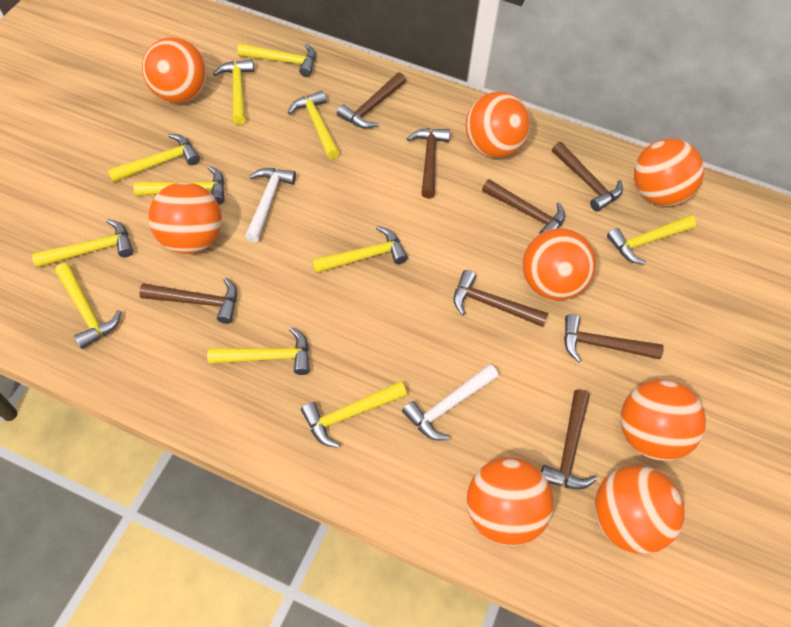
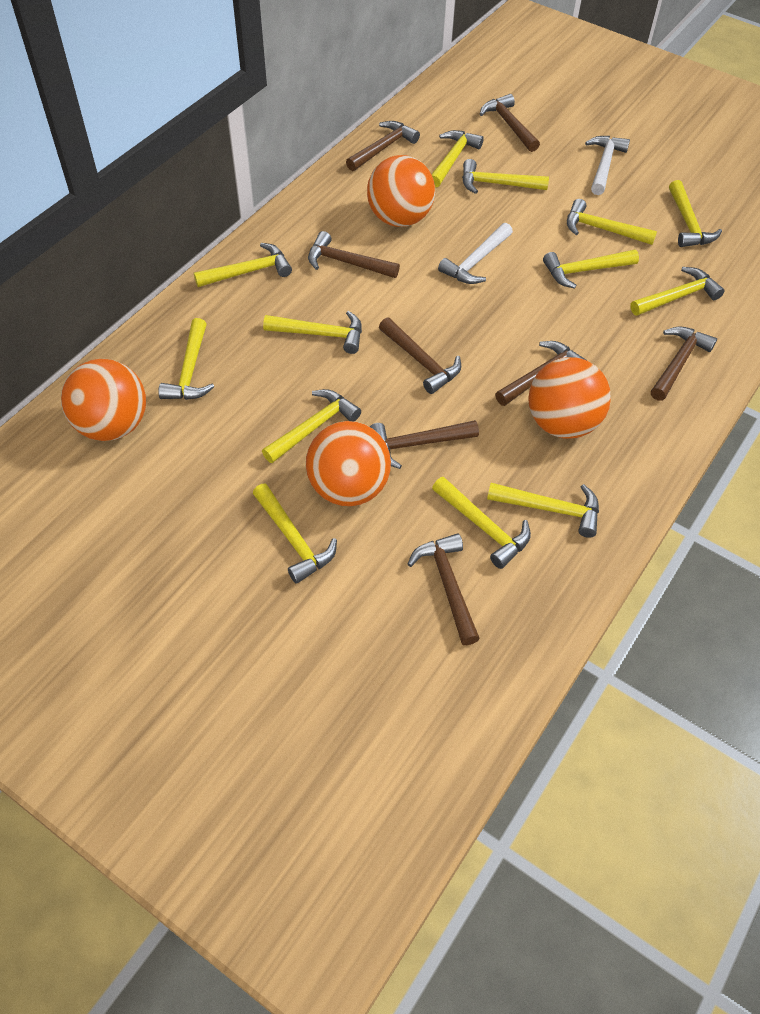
orange ball: [142,38,207,103] [148,182,222,254] [465,91,530,158] [467,457,554,546] [523,228,596,300] [594,466,684,554] [621,380,706,461] [634,139,704,206] = 8 -> [61,359,146,441] [306,421,391,506] [367,155,435,227] [528,357,611,438] = 4
yellow hammer: [32,219,133,268] [55,263,122,349] [108,134,200,183] [134,166,225,204] [207,327,310,375] [213,59,254,125] [237,43,316,77] [287,91,340,159] [301,381,407,448] [312,226,408,274] [607,215,696,265] = 11 -> [158,318,214,400] [194,243,292,287] [253,484,337,584] [262,389,361,463] [263,311,362,354] [432,130,484,188] [432,477,531,569] [462,159,549,194] [487,483,599,538] [543,250,639,289] [567,199,657,245] [630,267,725,316] [669,180,722,247] = 13

